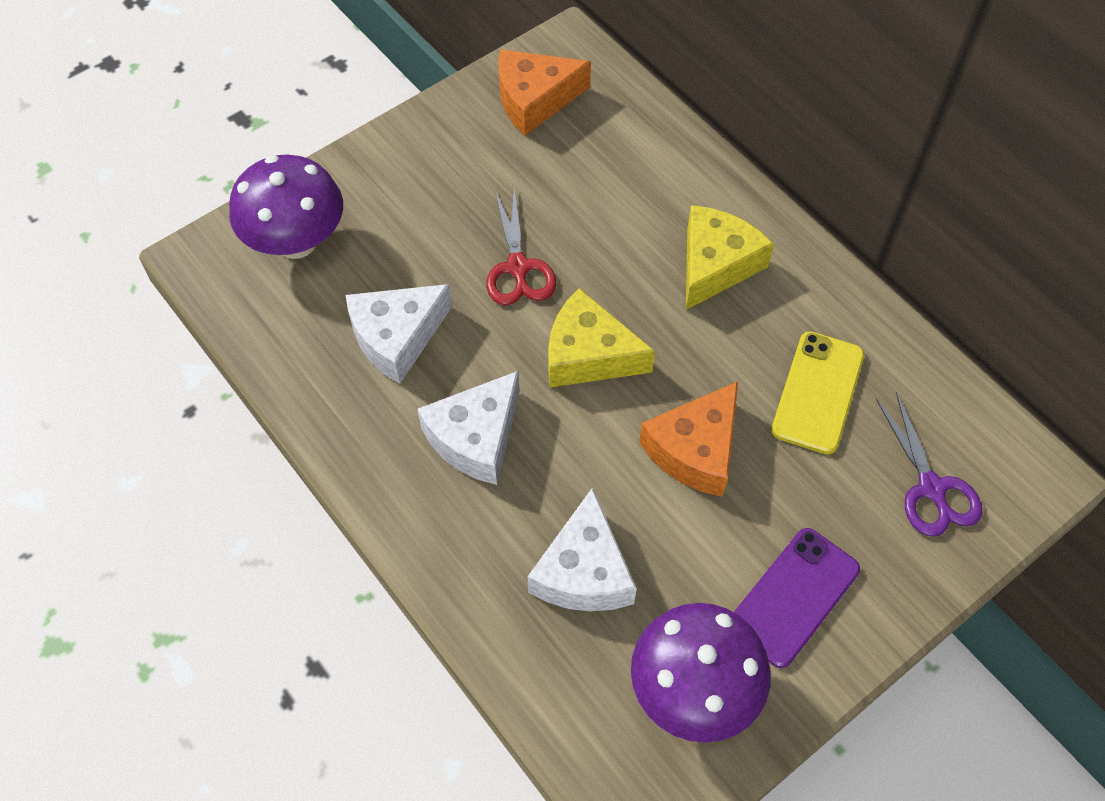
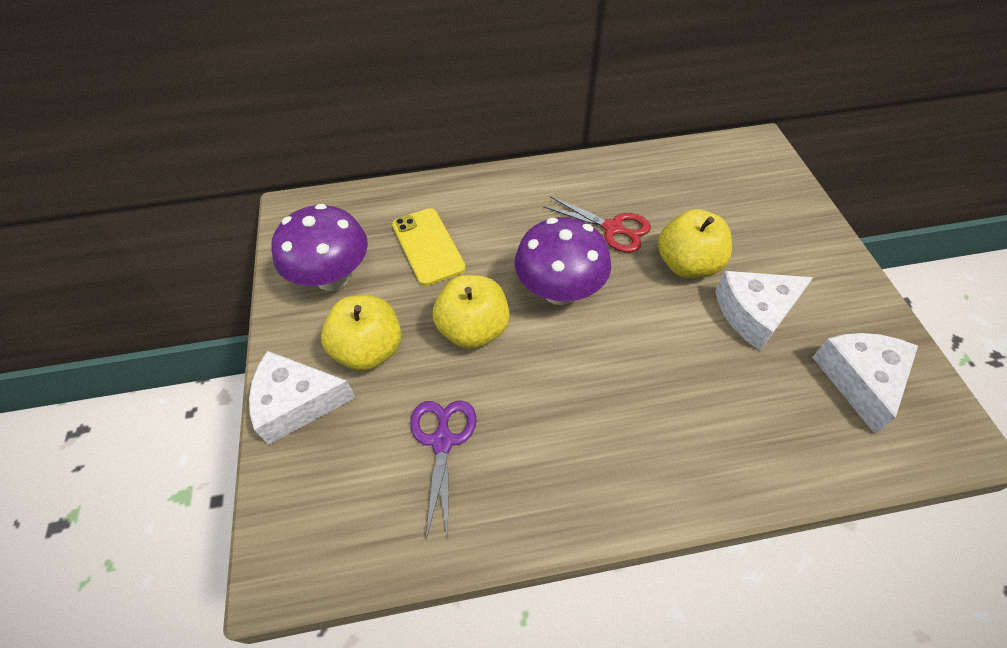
orange cheese: [498,49,591,136] [639,381,738,497] = 2 -> none = 0
purple phone: [734,528,860,668] = 1 -> none = 0
yellow apple: none = 0 -> [321,295,402,371] [433,275,510,349] [658,209,732,278] = 3
yellow cheese: [548,288,655,387] [686,205,774,310] = 2 -> none = 0

